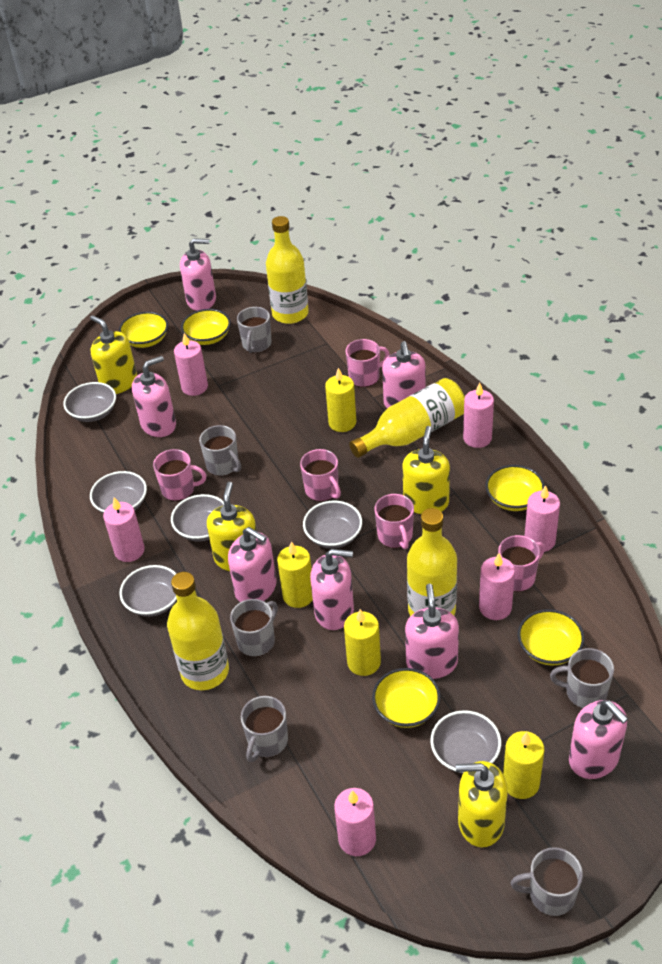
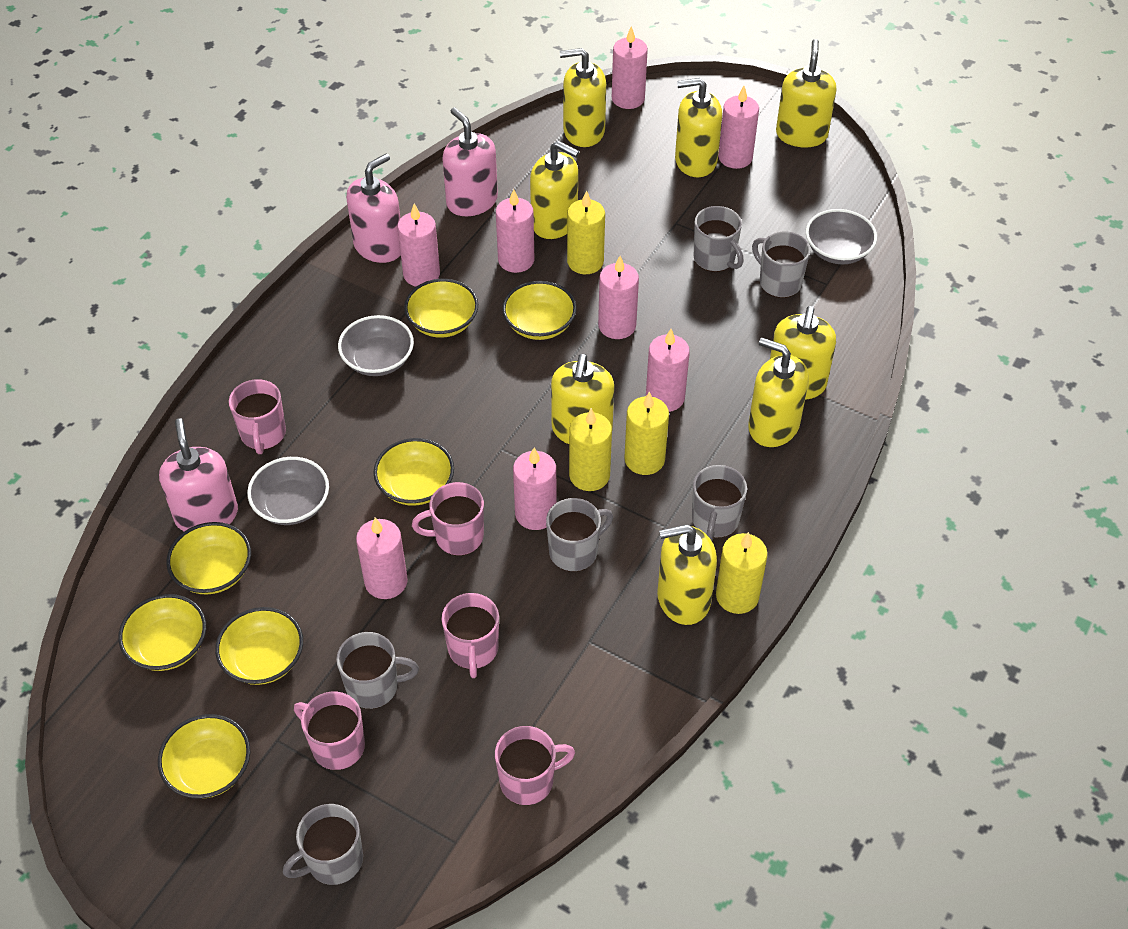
grey bowl: [63,382,116,422] [90,471,147,514] [119,565,177,617] [171,494,224,541] [303,501,362,549] [430,710,501,774] = 6 -> [247,457,329,525] [338,315,414,376] [806,209,877,264] = 3
pink candle: [103,497,145,562] [174,333,208,396] [334,788,376,856] [463,383,494,448] [479,553,515,620] [525,485,560,552] = 6 -> [356,518,408,599] [397,203,440,287] [496,189,535,273] [513,448,557,530] [598,256,639,339] [612,26,648,109] [646,329,690,412] [718,86,759,169] = 8
pink soap dispenser: [132,356,176,437] [180,238,216,311] [228,527,277,602] [310,549,354,630] [382,341,426,408] [405,584,459,679] [569,700,628,779] = 7 -> [159,418,238,531] [346,153,401,263] [442,107,498,216] = 3
yellow bottle: [167,572,229,690] [266,216,309,324] [349,378,465,458] [407,508,457,616] = 4 -> none = 0
yellow bowl: [119,312,168,348] [181,309,231,345] [372,668,441,728] [485,465,545,511] [518,609,584,666] = 5 -> [118,594,206,671] [158,714,250,799] [166,522,251,595] [215,607,303,685] [373,438,454,506] [404,279,478,338] [502,281,577,340] = 7
yellow soap dispenser: [90,315,137,394] [207,482,257,571] [403,426,450,514] [456,761,508,848] = 4 -> [530,141,579,239] [551,354,614,444] [560,48,606,147] [657,524,717,625] [675,78,722,177] [748,338,809,447] [770,306,836,400] [776,39,837,148] = 8

